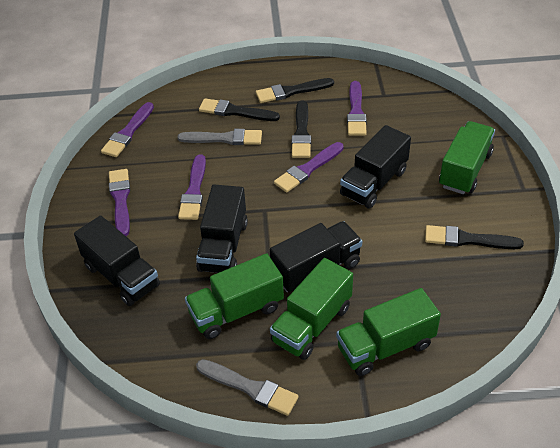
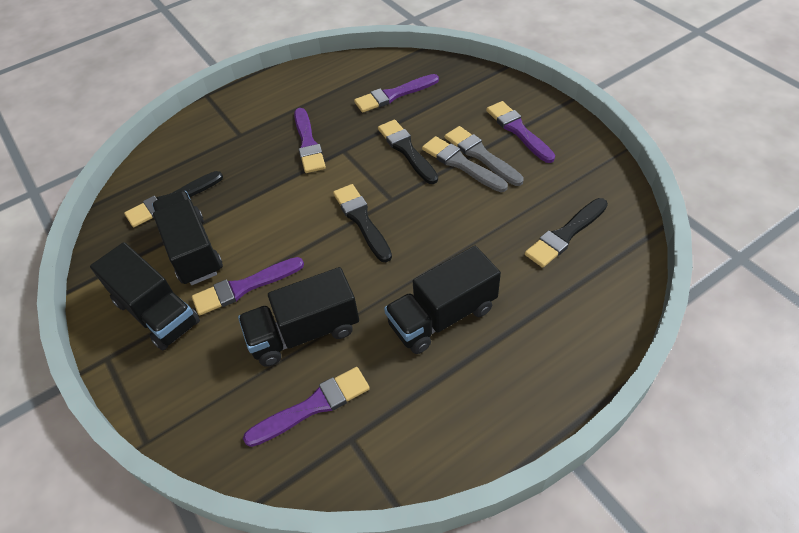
green truck: [185,253,284,339] [270,258,353,360] [336,288,441,376] [439,121,495,194] = 4 -> none = 0

